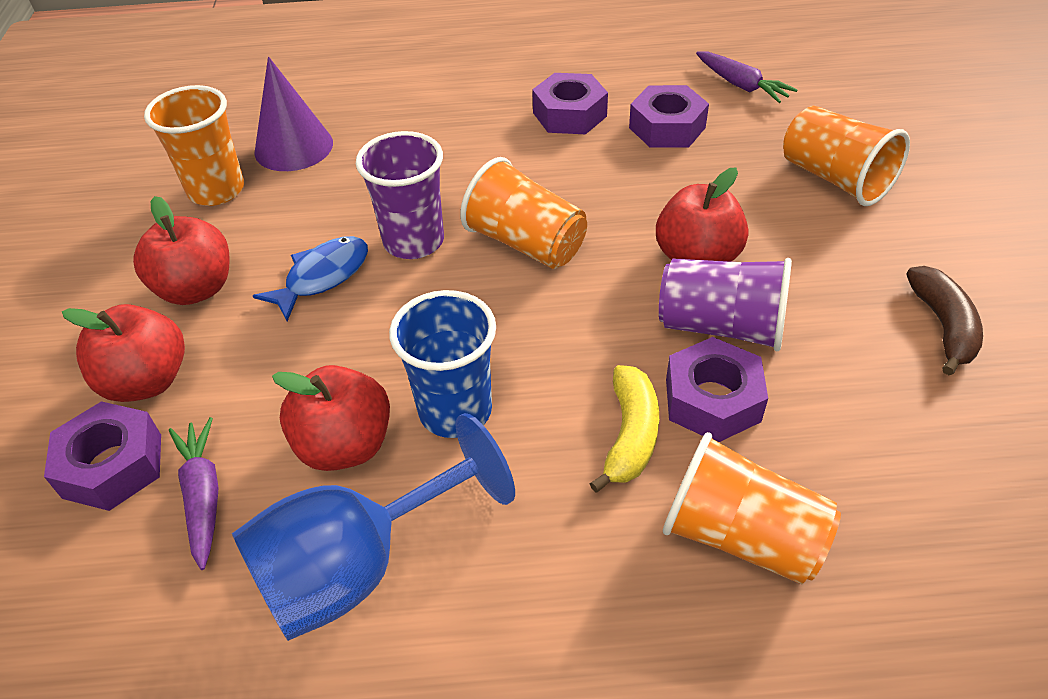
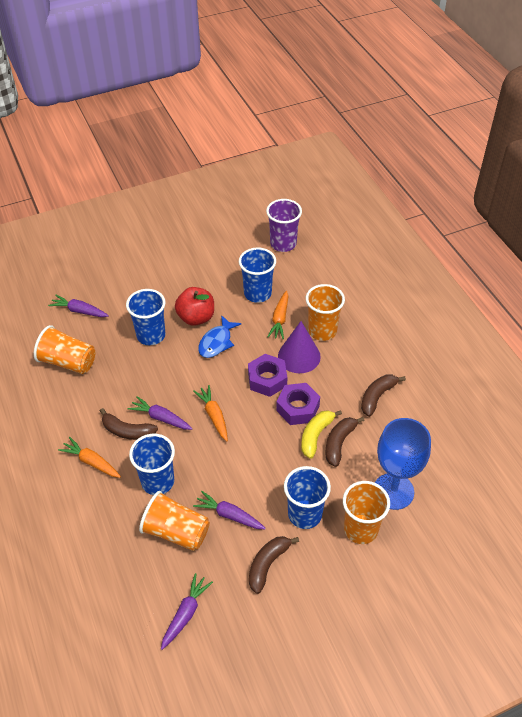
blue cup: [389,290,496,438] = 1 -> [126,289,166,345] [129,434,175,495] [239,248,276,303] [284,466,331,529] = 4
brown banana: [906,266,983,375] = 1 -> [100,408,158,440] [249,536,299,594] [325,417,365,467] [361,374,406,417] = 4
orange carrot: none = 0 -> [58,437,121,478] [193,385,228,441] [267,291,288,339] = 3
purple carrot: [169,417,218,570] [696,52,798,103] = 2 -> [48,294,109,317] [128,396,193,430] [161,573,213,650] [193,491,266,529] = 4
purple cup: [356,131,444,259] [659,258,792,351] = 2 -> [266,199,302,252] = 1
purple nut: [44,401,161,511] [532,73,608,134] [629,85,709,148] [666,337,768,442] = 4 -> [248,354,287,397] [276,383,320,425] = 2
red apple: [62,304,185,402] [133,196,229,305] [272,365,390,471] [656,167,748,262] = 4 -> [175,287,214,326] = 1

